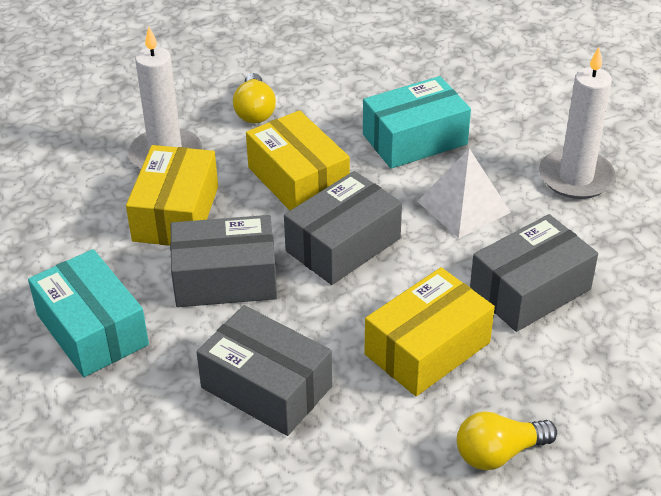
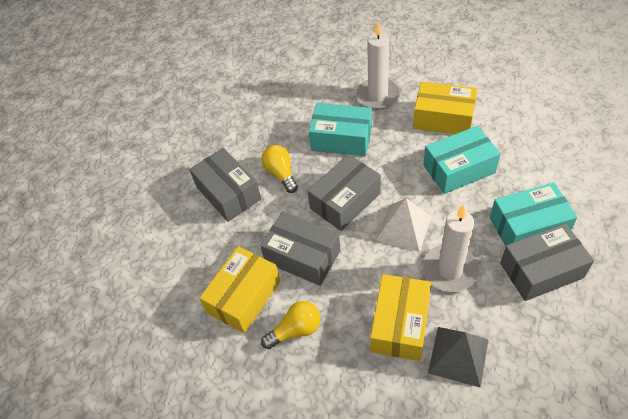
grey pyramid: none = 0 -> [428,327,488,388] = 1
turquoise box: [28,249,149,377] [363,76,471,169] = 2 -> [308,103,372,156] [423,126,501,194] [490,182,578,246] = 3

